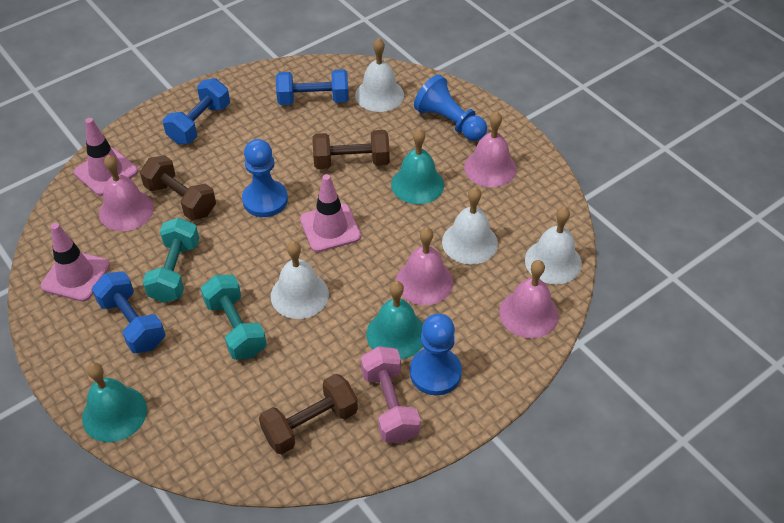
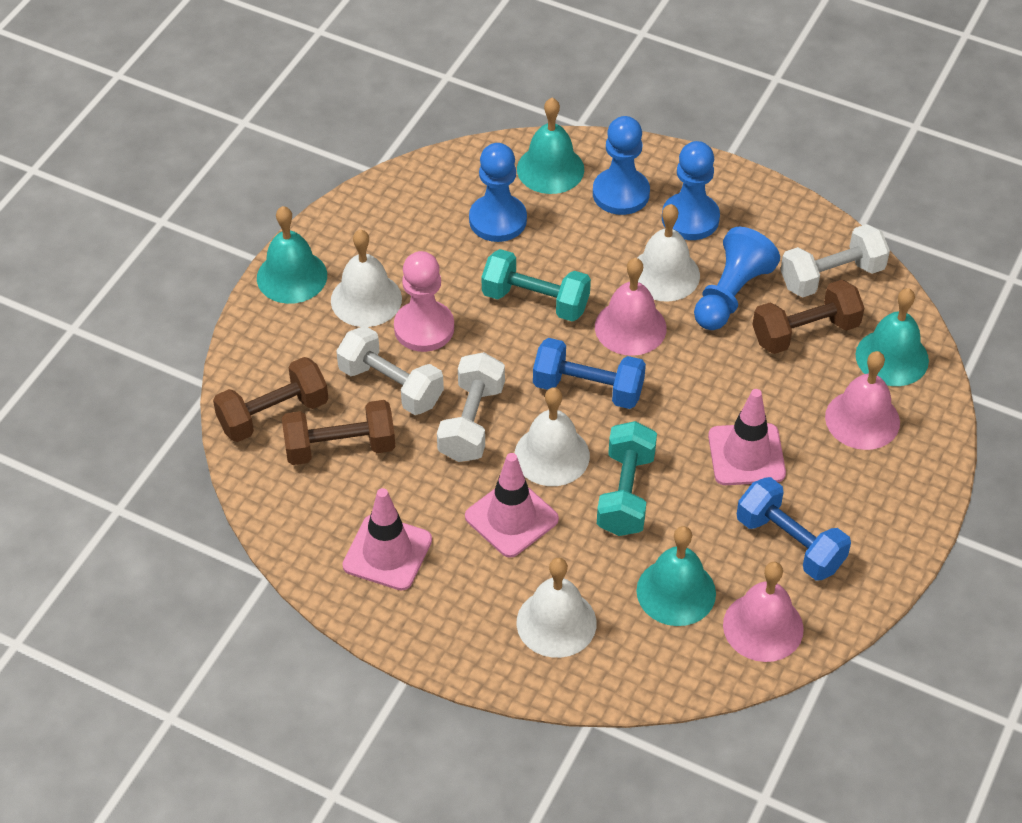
blue dumbbell: [92,272,166,353] [163,78,230,144] [276,69,349,105] = 3 -> [533,338,646,409] [737,477,851,581] = 2
blue pawn: [242,139,288,217] [410,314,462,395] [414,74,487,141] = 3 -> [469,143,527,242] [593,116,650,215] [662,141,720,240] [694,227,780,330] = 4
pink bell: [99,155,154,231] [396,227,453,305] [464,112,517,187] [499,260,559,338] = 4 -> [595,258,667,356] [723,562,804,662] [825,351,900,450] = 3
pink dumbbell: [361,346,420,443] = 1 -> none = 0
pink pawn: none = 0 -> [394,251,454,352] = 1
turquoise bell: [82,362,147,442] [366,281,423,359] [391,128,444,204] = 3 -> [257,206,327,304] [517,98,584,194] [636,526,716,626] [856,288,929,386] = 4
white dumbbell: none = 0 -> [336,326,444,415] [437,352,505,462] [781,224,890,297] = 3

